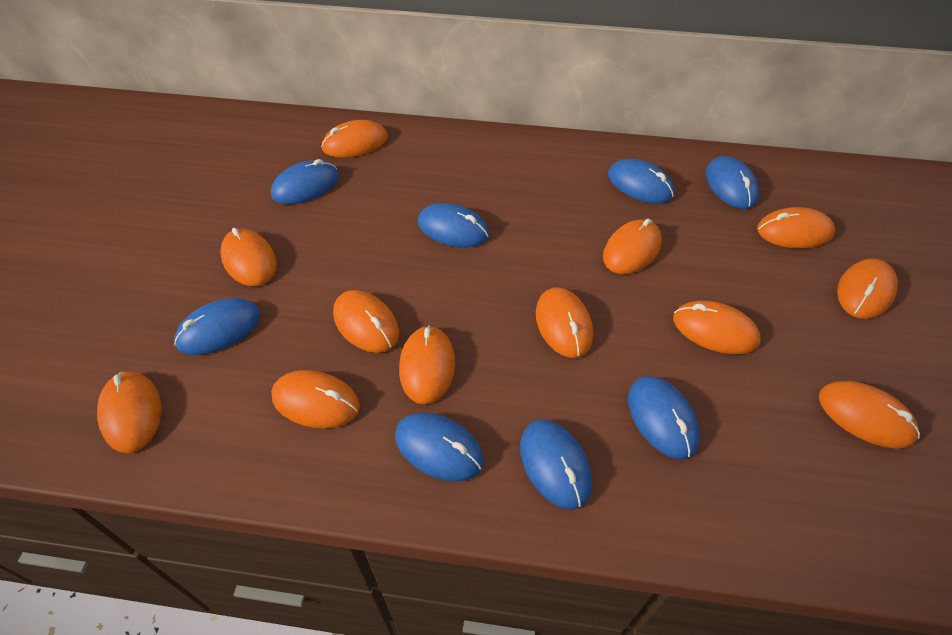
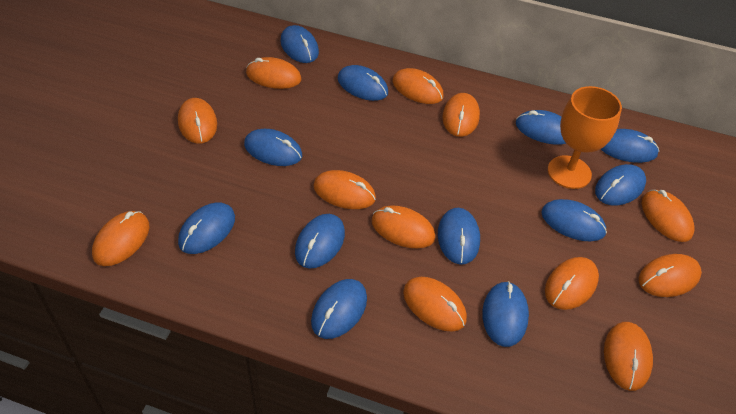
blue mouse: [174,298,260,355] [271,159,339,204] [395,412,484,482] [418,203,489,248] [520,419,592,510] [608,159,674,203] [628,376,700,460] [706,156,759,209] = 8 -> [178,202,235,254] [244,129,302,166] [280,25,319,63] [295,214,345,269] [311,279,367,339] [338,65,388,101] [438,208,480,265] [482,281,529,347] [516,110,566,145] [541,199,607,241] [595,164,646,206] [601,129,659,163] = 12
orange goblet: none = 0 -> [548,86,622,189] = 1

